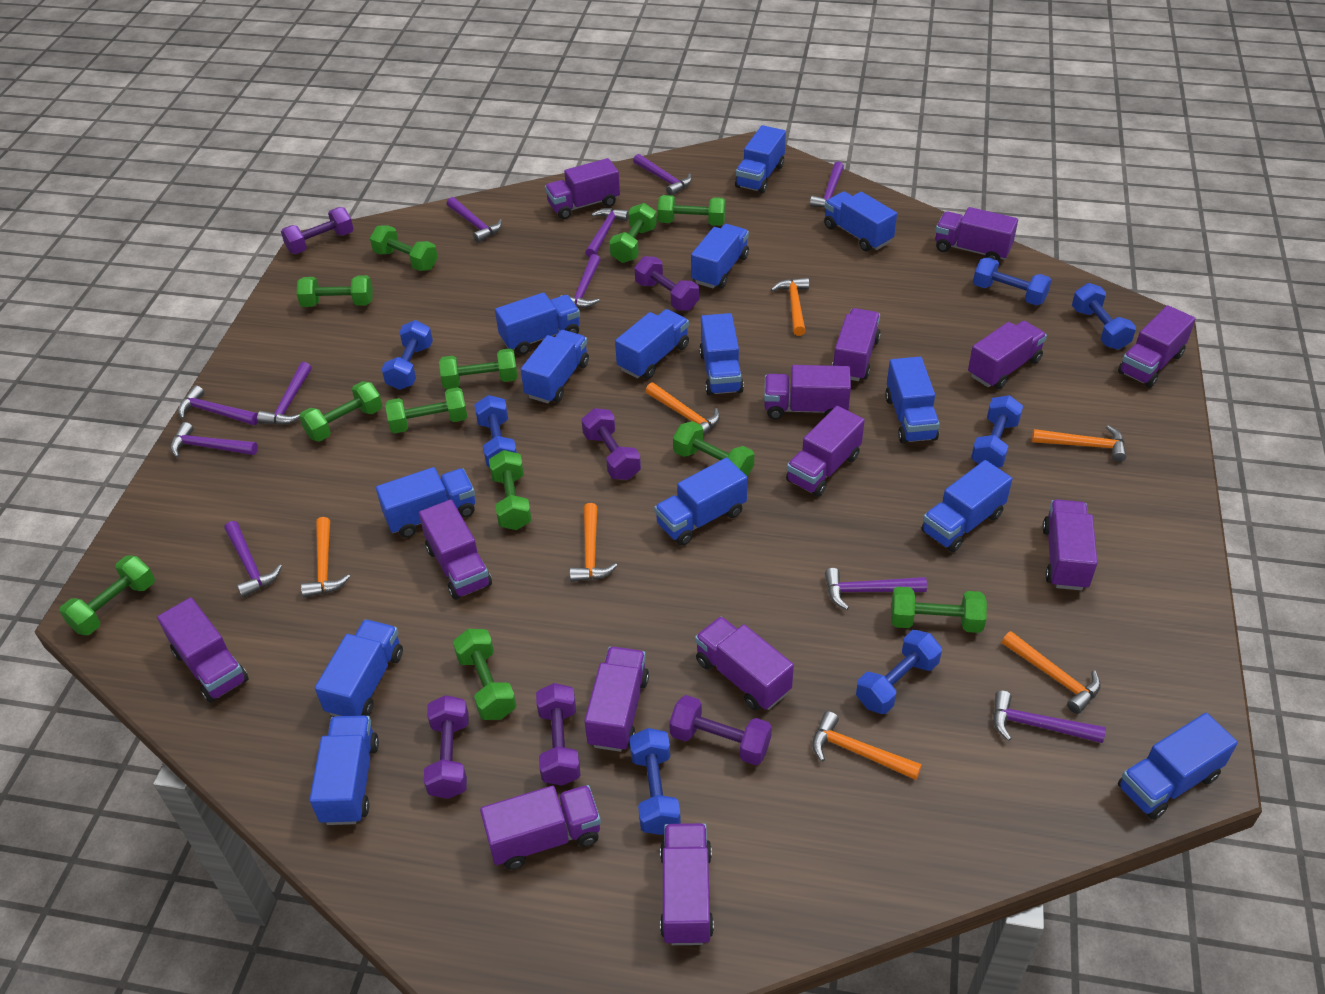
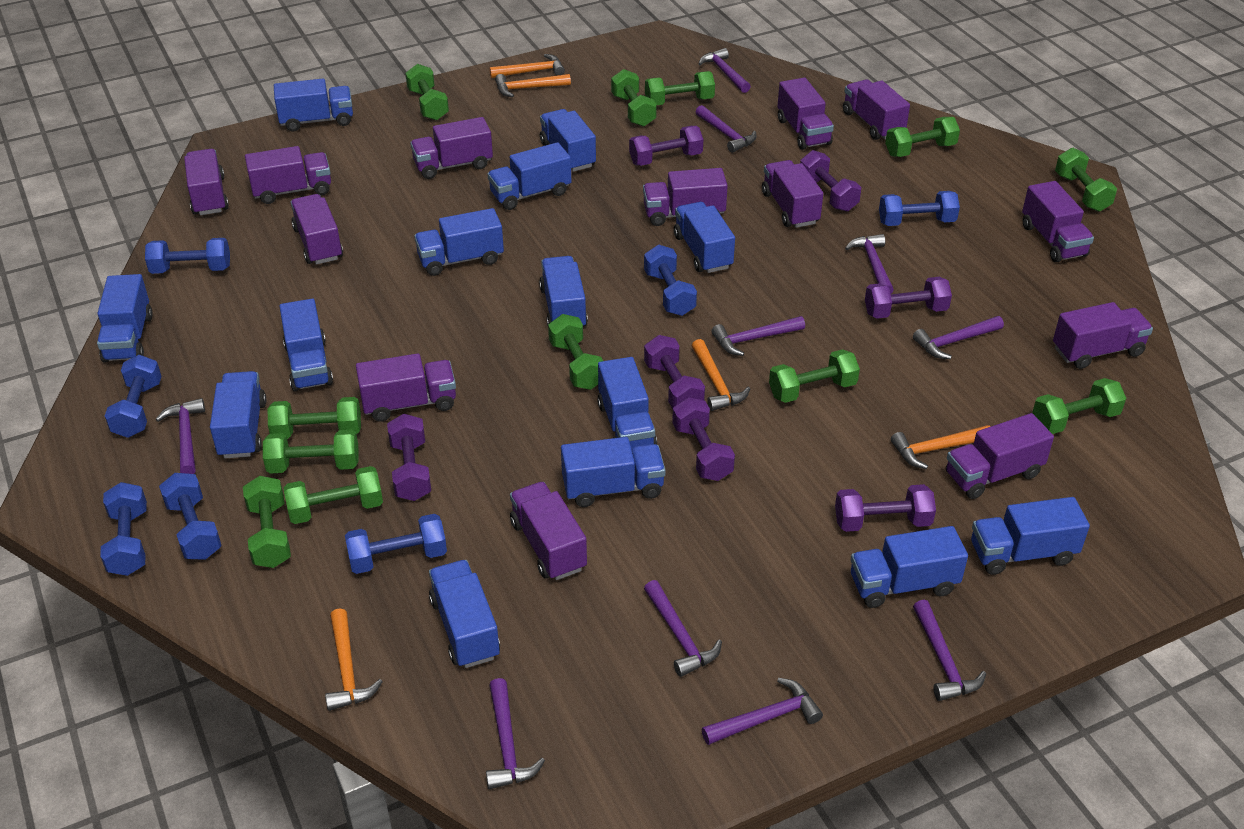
orange hammer: [301,517,350,598] [570,503,618,582] [645,383,720,436] [771,278,809,336] [812,711,922,780] [1002,631,1101,714] [1032,425,1127,462] = 7 -> [325,608,383,711] [489,54,565,78] [495,74,571,97] [692,339,750,411] [891,425,990,469] = 5
purple dumbbell: [281,207,354,254] [424,695,469,799] [536,683,581,786] [582,408,641,480] [634,256,699,311] [669,695,772,765] = 6 -> [387,414,431,501] [629,126,703,166] [644,335,705,409] [672,397,735,481] [800,150,861,212] [835,484,936,532] [865,277,952,319] = 7
purple hammer: [170,422,258,458] [178,385,258,425] [224,521,282,598] [257,362,312,425] [447,197,502,243] [561,254,601,308] [585,208,629,258] [633,154,692,195] [810,162,844,207] [825,568,927,610] [993,690,1106,743] = 11 -> [156,398,205,474] [486,678,545,789] [644,580,722,677] [696,105,757,153] [699,48,751,93] [702,678,823,745] [711,316,805,356] [845,234,894,294] [913,316,1004,359] [913,600,986,701] = 10
purple truck: [157,597,249,703] [419,499,492,600] [480,785,601,870] [545,158,620,219] [584,647,649,752] [660,823,714,945] [695,617,794,711] [764,365,851,420] [786,406,865,497] [832,308,881,381] [935,207,1018,262] [968,321,1047,389] [1042,500,1098,590] [1118,305,1196,387] = 14 -> [184,149,229,215] [245,146,331,204] [291,194,343,265] [356,353,456,422] [410,117,493,179] [510,482,587,580] [643,168,728,226] [762,160,823,228] [777,78,834,150] [843,79,910,140] [946,413,1054,499] [1022,181,1094,262] [1053,302,1153,369] = 13

